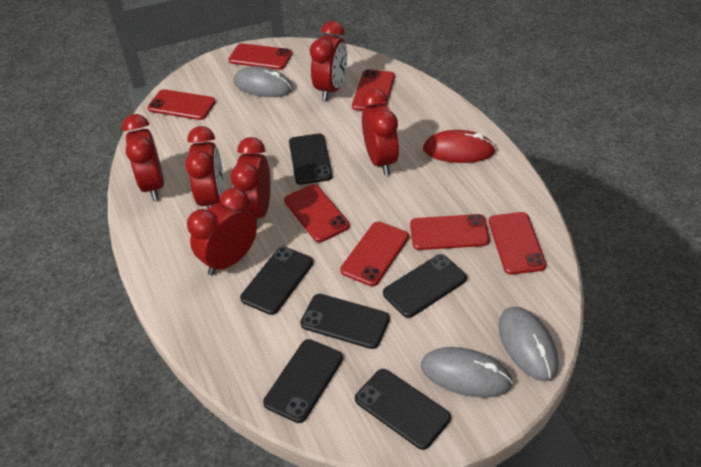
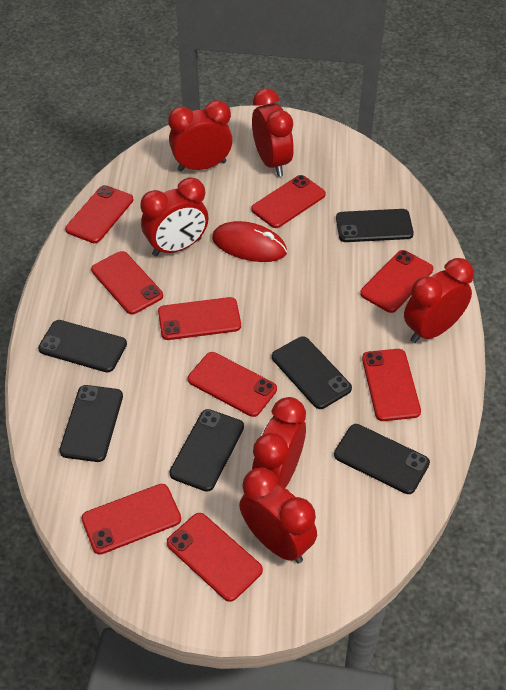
grey mouse: [233,66,293,97] [421,347,513,398] [498,307,559,381] = 3 -> none = 0
red phone: [148,89,216,120] [229,43,292,70] [284,184,350,242] [340,221,409,286] [352,69,395,111] [410,214,490,250] [489,212,547,275] = 7 -> [65,185,133,243] [81,484,181,555] [91,251,163,314] [158,297,241,340] [167,513,263,602] [188,352,277,417] [251,175,326,228] [360,250,433,313] [362,349,421,421] = 9

